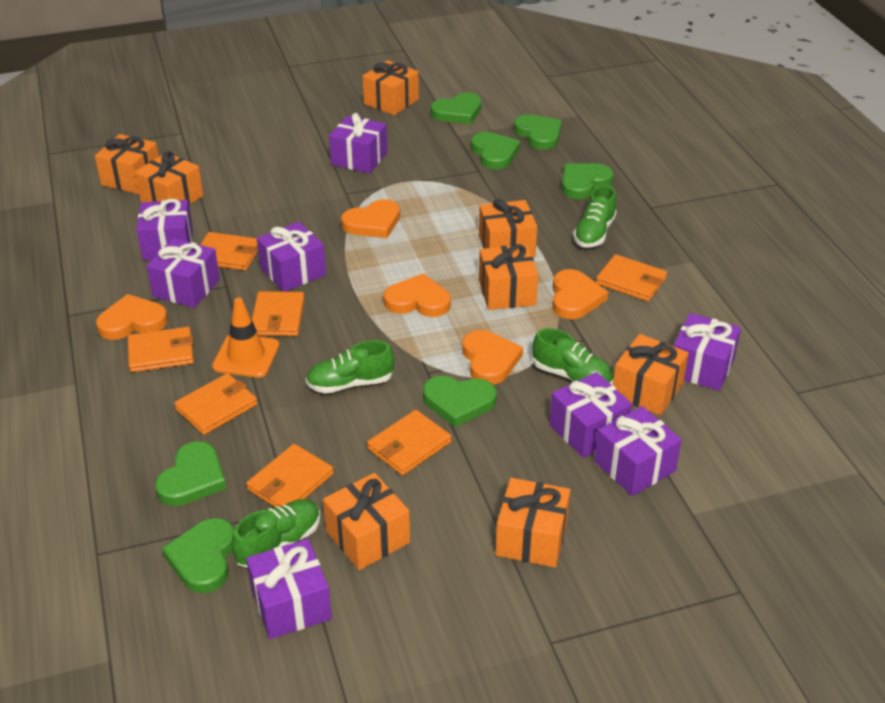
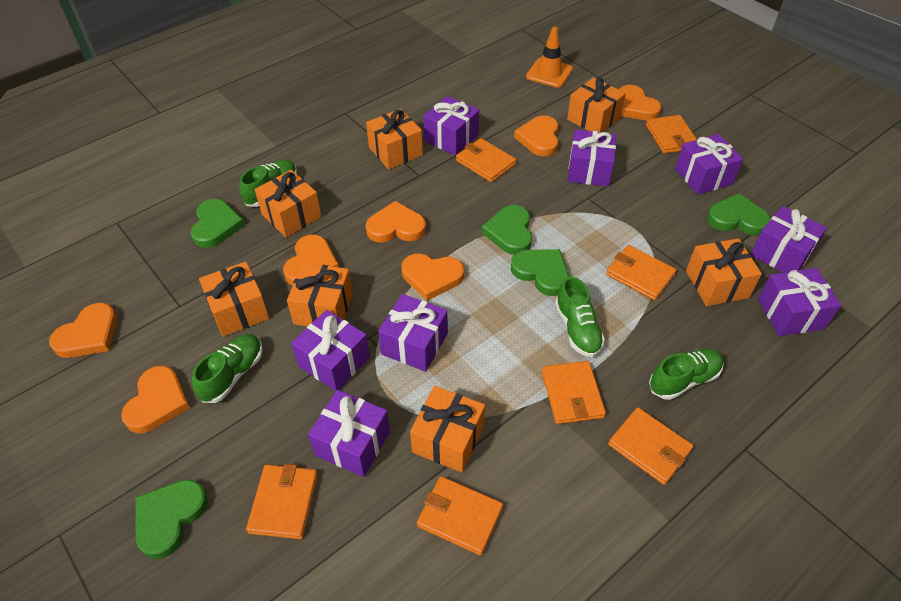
green heart: [155,441,227,506] [162,518,235,593] [423,376,497,427] [431,93,482,124] [471,132,520,170] [514,114,562,150] [562,164,613,199] = 7 -> [135,479,208,559] [191,199,245,248] [481,205,532,255] [511,249,569,296] [707,193,771,235] = 5
orange gift: [95,134,159,194] [135,151,203,205] [323,473,410,570] [363,60,419,115] [479,199,537,257] [479,244,538,310] [495,478,570,568] [613,334,689,416] = 8 -> [199,261,269,337] [255,170,322,237] [287,263,353,326] [366,109,423,170] [410,386,485,473] [567,77,626,132] [686,238,762,306] = 7
orange heart: [96,294,168,340] [341,199,400,238] [384,273,451,317] [462,330,523,385] [552,269,608,319] = 5 -> [49,303,117,358] [121,366,190,433] [283,235,339,285] [365,201,426,243] [401,254,464,301] [514,115,558,156] [619,85,661,120] = 7

